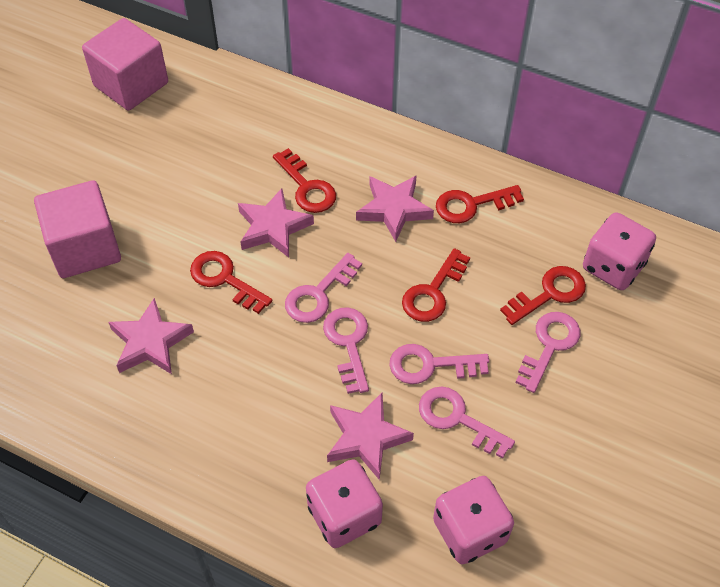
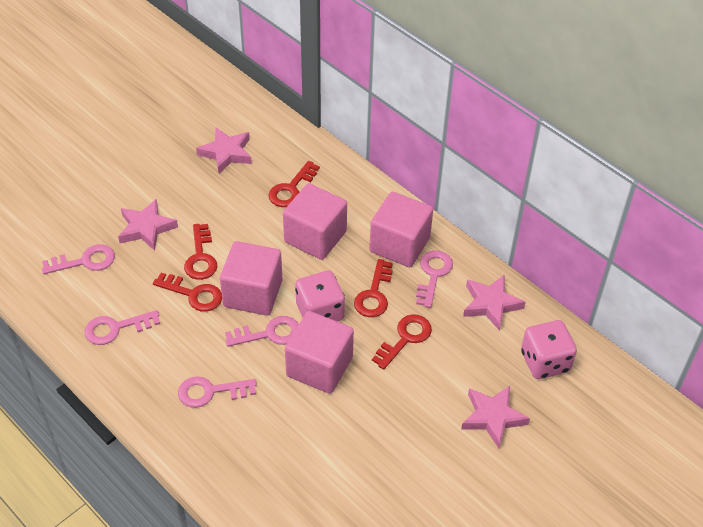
pink cube: [34,180,121,278] [82,18,168,111] = 2 -> [220,241,283,316] [283,183,347,260] [285,311,354,394] [369,192,433,267] = 4
pink dice: [306,459,383,548] [433,476,514,564] [583,212,656,290] = 3 -> [295,270,345,322] [521,320,577,379] = 2

